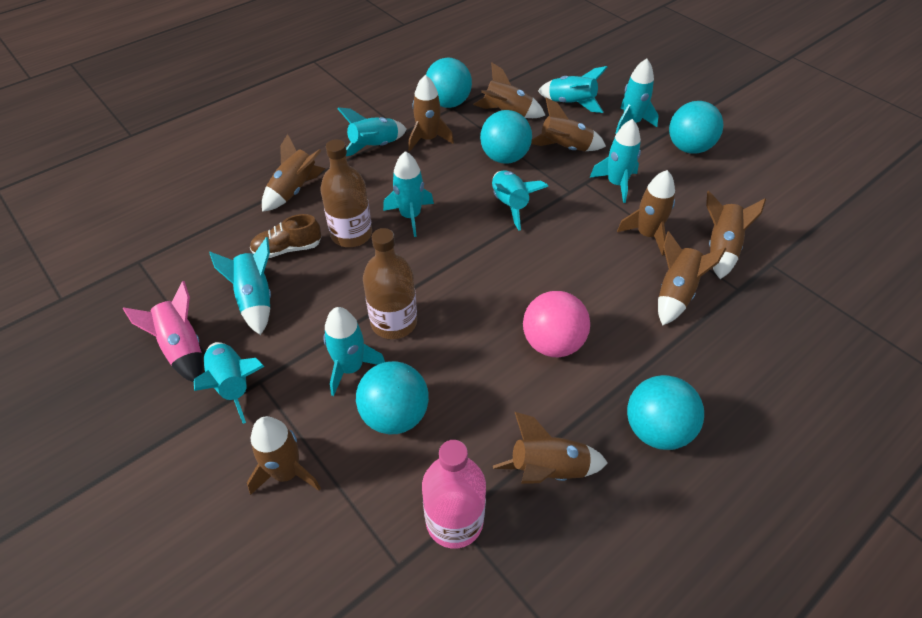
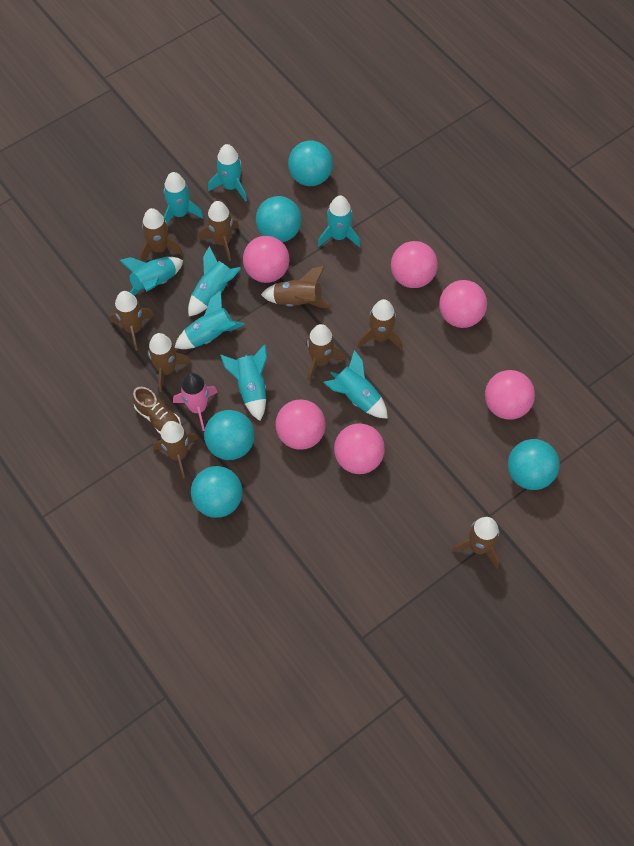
brown bottle: [320,139,372,247] [363,228,417,339] = 2 -> none = 0
pink ball: [523,291,590,357] = 1 -> [243,236,290,283] [276,399,326,450] [334,424,385,474] [391,241,438,288] [439,280,487,328] [485,370,535,420] = 6
pink bottle: [422,440,486,549] = 1 -> none = 0
turquoise rocket: [194,342,265,424] [209,237,271,335] [323,307,385,396] [337,107,407,156] [383,151,434,237] [492,170,548,230] [538,66,608,113] [590,119,641,203] [615,59,659,134] = 9 -> [119,257,183,295] [163,172,204,224] [174,290,245,349] [188,246,241,316] [208,144,247,202] [220,344,267,421] [318,195,360,248] [323,350,388,419] = 8

